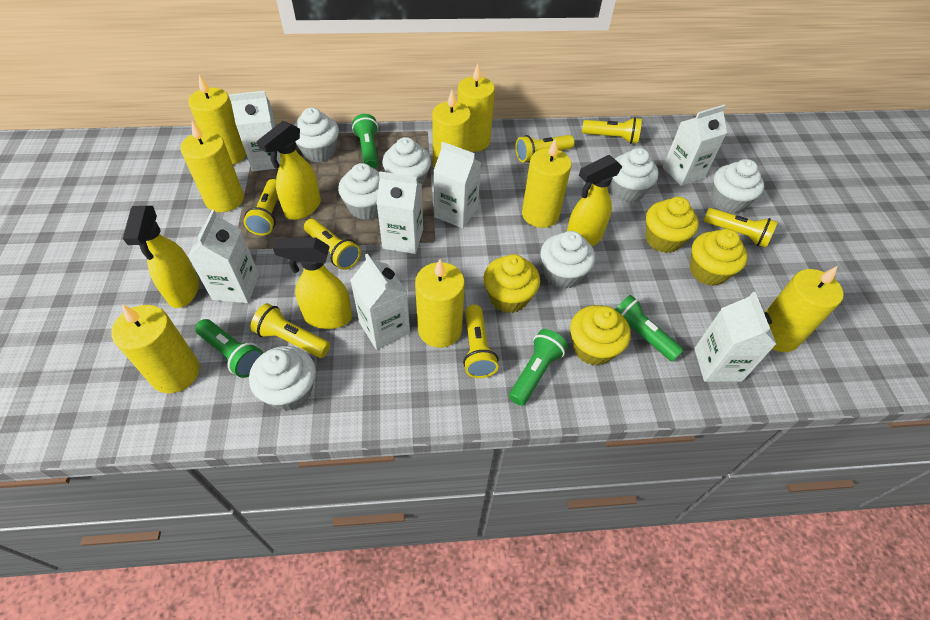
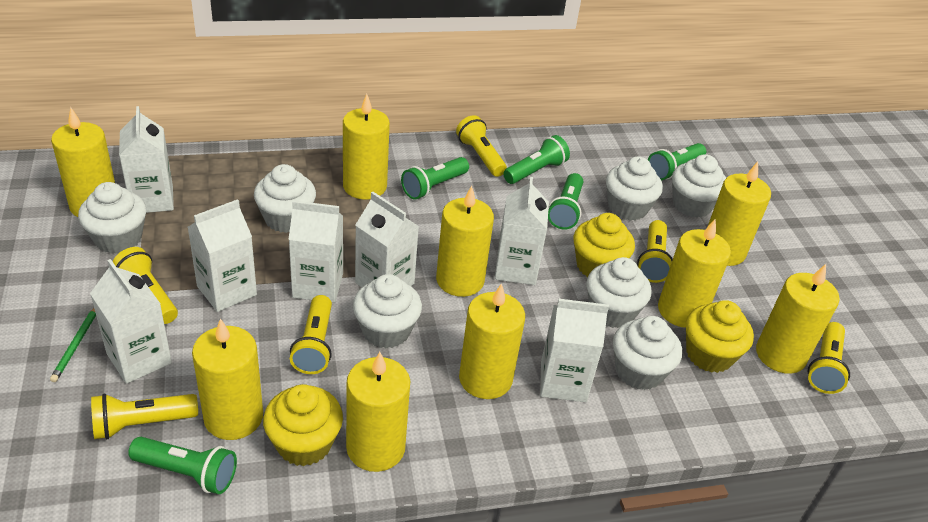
green flashlight: [195,319,263,378] [352,114,378,169] [509,329,568,406] [615,295,684,362] = 4 -> [128,437,237,494] [401,157,469,200] [503,135,570,184] [548,173,583,230] [648,143,706,180] = 5
green pencil: none = 0 -> [50,308,96,382] = 1
yellow candle: [111,305,200,393] [180,121,244,212] [188,75,246,165] [415,259,465,348] [432,90,471,169] [457,64,495,152] [522,138,572,228] [766,266,844,352] = 8 -> [51,107,115,217] [192,318,263,440] [343,94,390,199] [346,352,410,472] [436,186,494,297] [459,283,525,399] [658,219,731,328] [708,162,771,266] [756,264,840,374] = 9
yellow cupcake: [484,254,540,313] [570,305,631,366] [646,197,699,253] [690,229,748,286] = 4 -> [263,384,343,466] [573,213,635,277] [686,300,754,373] = 3
yellow flashlight: [244,179,278,235] [251,303,330,358] [304,219,361,270] [463,305,499,378] [515,135,575,162] [582,117,642,144] [703,208,778,248] = 7 -> [91,393,198,439] [112,247,178,324] [290,295,332,374] [456,115,507,177] [637,220,673,283] [808,322,850,394] = 6
yellow spray bottle: [123,206,199,308] [257,121,321,220] [273,237,352,329] [567,155,622,246] = 4 -> none = 0

